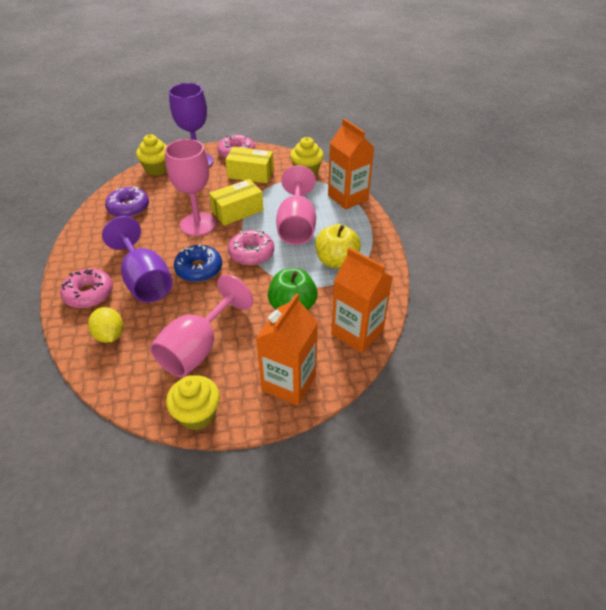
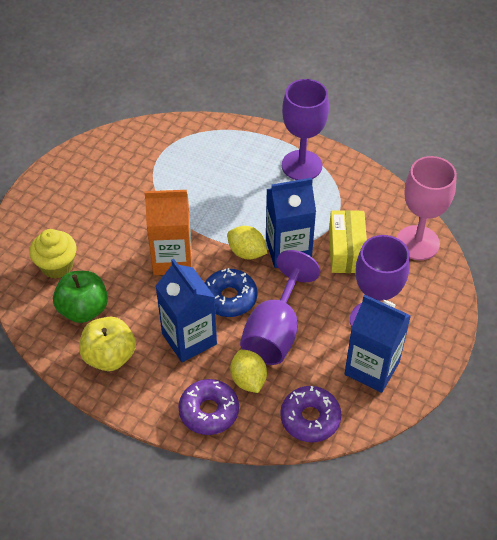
blue carton: none = 0 -> [156,259,217,362] [266,178,316,268] [345,294,411,393] = 3
orange carton: [256,293,318,406] [328,119,374,210] [331,247,393,353] = 3 -> [145,190,192,275] = 1
pink donut: [60,269,113,308] [217,135,255,159] [228,230,274,265] = 3 -> none = 0
pink goblet: [150,275,253,377] [165,139,216,236] [276,165,316,245] = 3 -> [397,156,457,260] = 1
purple donut: [105,187,149,217] = 1 -> [178,379,239,435] [280,386,341,443] = 2
purple goblet: [102,216,173,303] [169,83,213,167] = 2 -> [240,250,320,365] [282,79,329,180] [350,235,410,328] = 3
yellow box: [209,179,263,226] [225,147,274,183] = 2 -> [329,210,367,273] = 1
yellow cupcake: [136,134,167,176] [166,376,220,430] [290,137,324,176] = 3 -> [29,229,76,279] = 1
yellow lemon: [88,307,123,343] = 1 -> [227,226,268,260] [230,349,267,393] = 2

